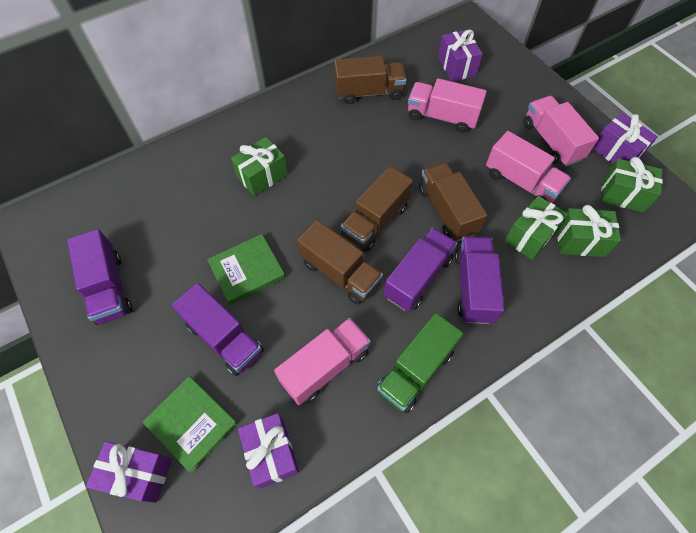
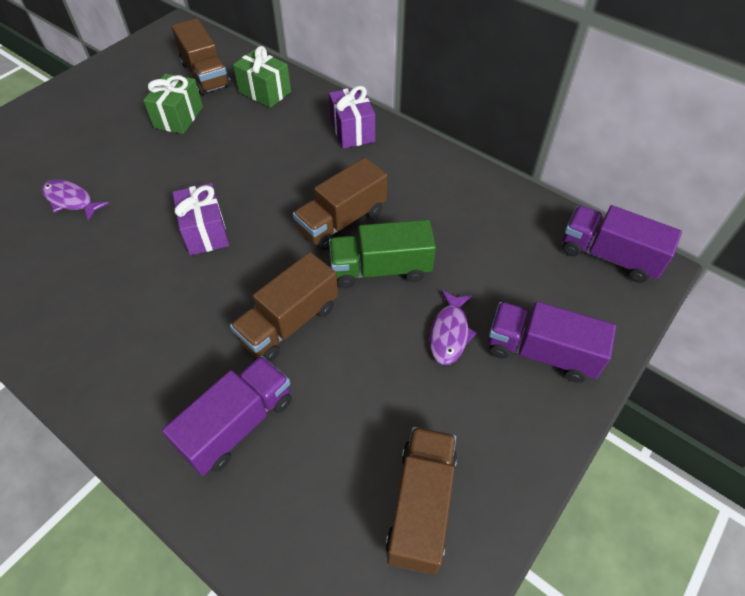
green book: [142,376,238,473] [207,234,285,305] = 2 -> none = 0
green gift: [231,137,288,196] [504,196,568,260] [557,205,621,257] [600,157,663,213] = 4 -> [143,74,203,134] [233,46,291,108] = 2
pink truck: [274,318,371,405] [408,78,487,133] [486,131,571,203] [523,96,599,166] = 4 -> none = 0
purple fish: none = 0 -> [42,179,109,221] [429,290,477,365] = 2
purple gift: [86,441,172,503] [238,413,300,489] [438,30,483,82] [592,113,658,164] = 4 -> [172,183,229,255] [329,86,375,149] = 2
purple truck: [67,229,132,325] [172,283,264,376] [383,228,457,312] [455,237,504,324] = 4 -> [162,356,292,476] [488,301,616,383] [563,205,682,283] = 3

